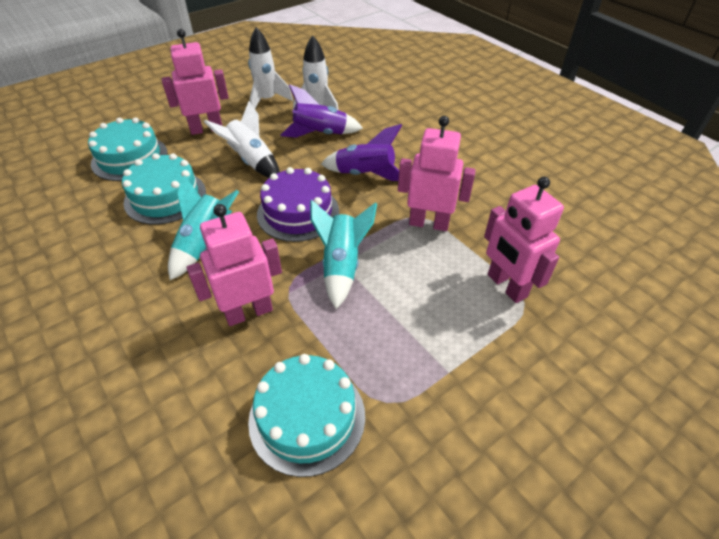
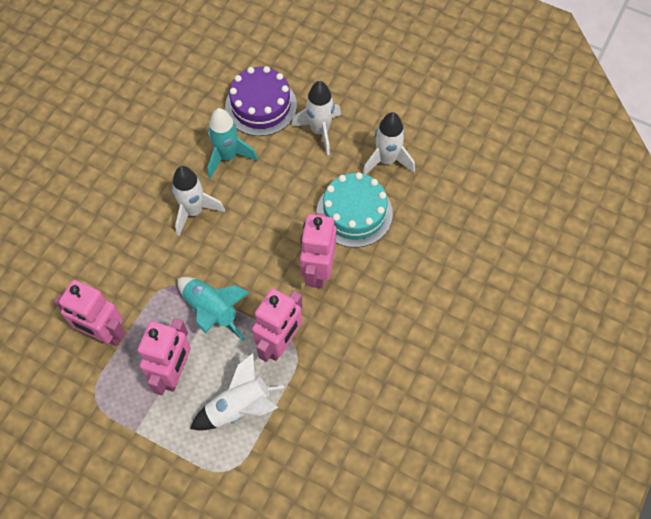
purple rocket: [281,84,363,138] [321,124,402,181] = 2 -> none = 0
turquoise cake: [88,117,168,181] [122,153,206,225] [248,354,365,477] = 3 -> [317,172,393,247] = 1
white rocket: [204,101,280,178] [248,27,293,108] [293,35,339,110] = 3 -> [172,166,225,236] [190,353,285,430] [292,81,341,156] [362,112,415,175] = 4

